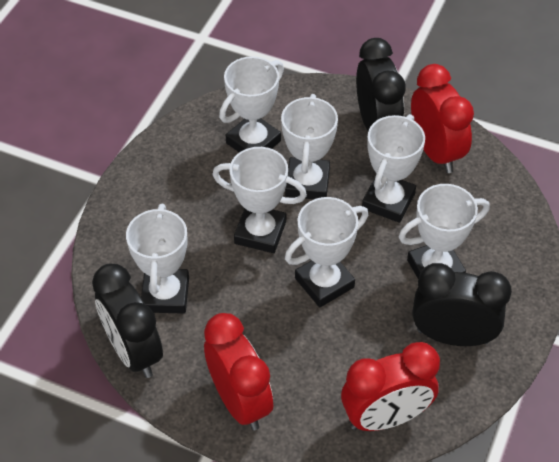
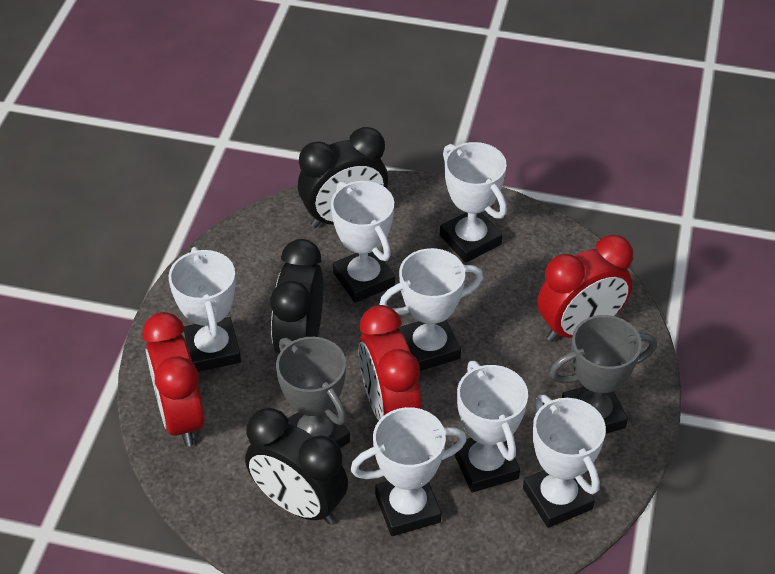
grey trophy: none = 0 -> [276,337,350,448] [550,315,657,434] = 2

